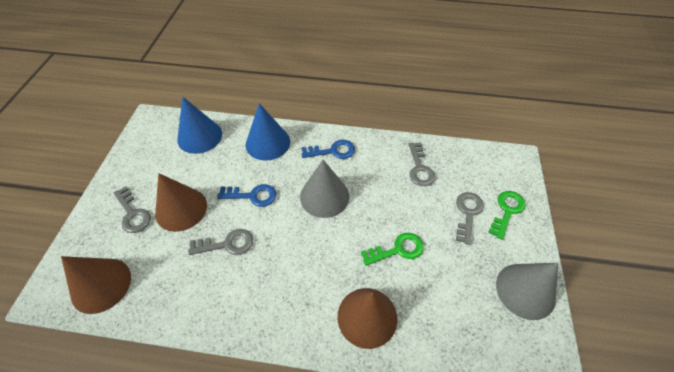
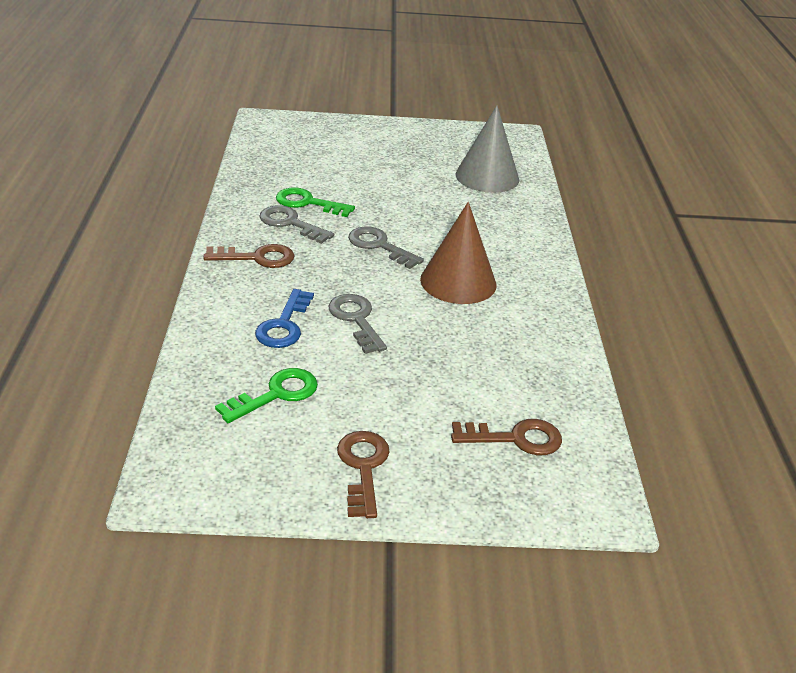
blue cone: [177,97,222,154] [246,103,290,161] = 2 -> none = 0
blue key: [217,184,276,207] [302,140,355,159] = 2 -> [255,289,314,348] = 1
brown cone: [61,256,131,314] [155,173,207,232] [338,288,397,349] = 3 -> [420,202,496,304] = 1
brown key: none = 0 -> [204,244,295,268] [337,431,390,518] [451,419,562,455] = 3
grey cone: [300,160,349,218] [496,263,558,320] = 2 -> [456,106,519,193] = 1
grey key: [113,186,151,233] [188,229,253,255] [409,142,435,186] [456,192,484,245] = 4 -> [259,205,334,244] [328,294,387,354] [348,226,424,269] = 3

